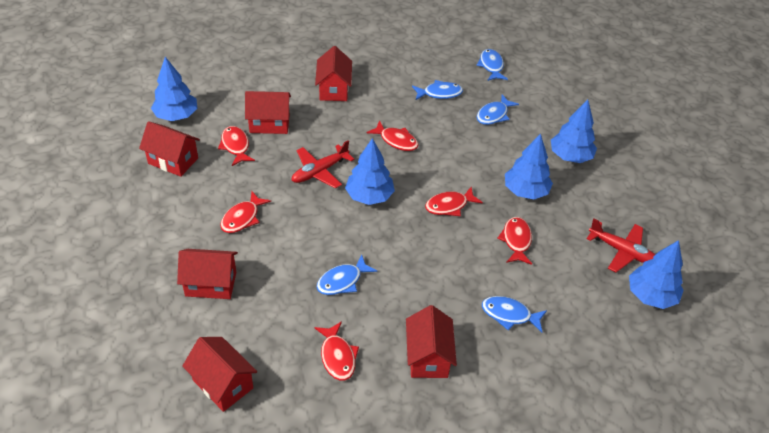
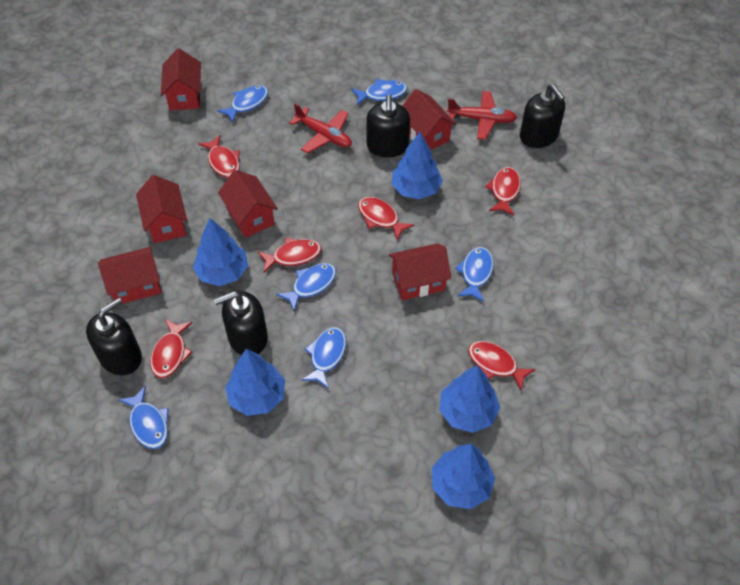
black soap dispenser: none = 0 -> [86,298,142,375] [214,291,268,355] [366,95,410,157] [520,84,565,148] = 4
blue fish: [316,254,377,295] [412,80,463,100] [476,49,508,81] [476,94,519,125] [482,296,547,332] = 5 -> [118,386,169,449] [217,85,268,123] [276,263,336,311] [301,327,346,389] [351,79,407,105] [455,247,494,302] = 6

